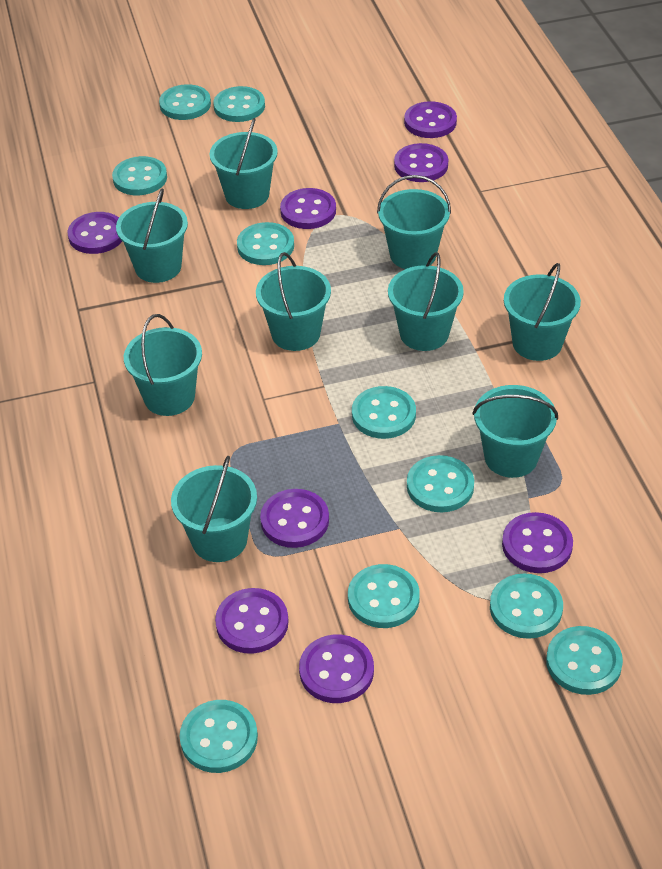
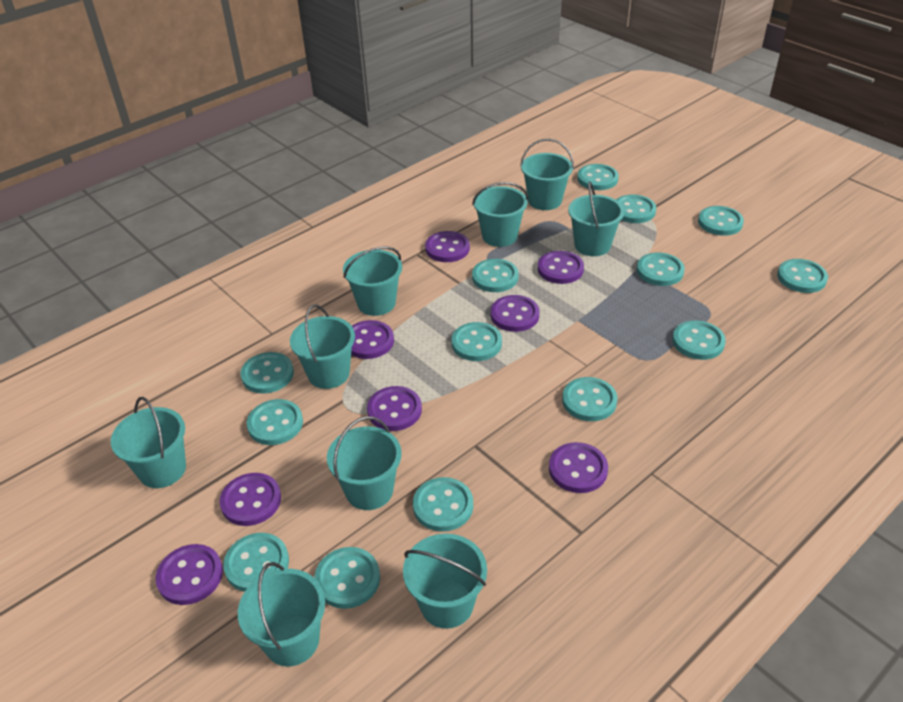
turquoise button: [112,156,167,195] [159,84,211,120] [180,700,258,773] [213,86,265,122] [237,222,294,265] [348,564,420,628] [352,386,416,439] [407,455,474,512] [490,574,563,639] [546,626,623,695] = 10 -> [223,533,289,592] [240,352,294,394] [247,399,303,445] [314,547,380,609] [413,477,473,532] [452,322,502,361] [472,259,519,292] [562,377,618,421] [577,164,619,190] [616,194,656,223] [637,252,685,286] [672,320,726,360] [698,206,744,236] [777,259,828,293] = 14

